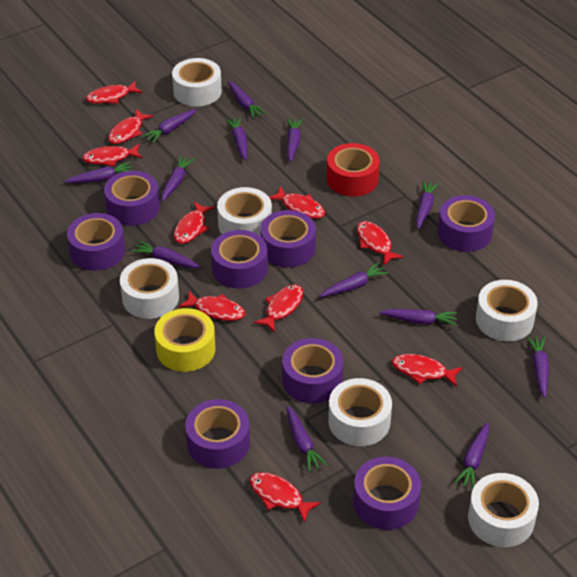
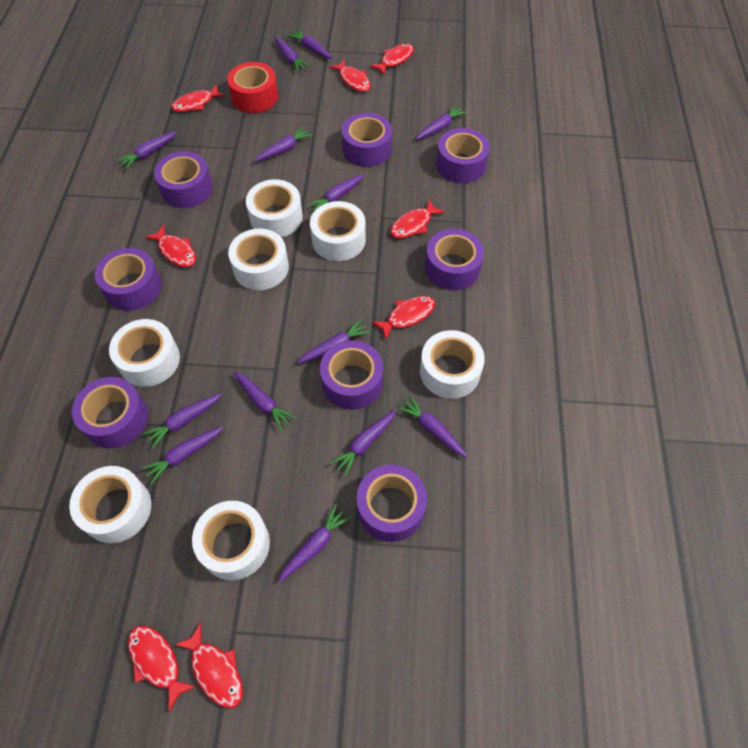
red fish: [82,144,143,167] [86,80,143,104] [108,109,154,144] [174,201,215,244] [179,291,245,321] [249,472,321,523] [254,284,303,333] [269,186,325,219] [357,221,404,265] [392,354,462,387] = 10 -> [128,626,196,711] [145,225,196,267] [171,84,226,112] [174,622,243,708] [329,59,371,92] [370,44,414,75] [372,296,435,339] [390,199,445,238] = 8
white tape: [120,258,179,319] [172,58,222,107] [217,187,272,236] [328,378,392,446] [468,473,539,547] [476,280,538,341] = 6 -> [69,466,151,543] [109,319,180,387] [192,501,270,580] [228,228,289,290] [246,179,303,237] [310,201,366,261] [420,330,485,399] = 7
yellow tape: [154,308,215,372] = 1 -> none = 0

